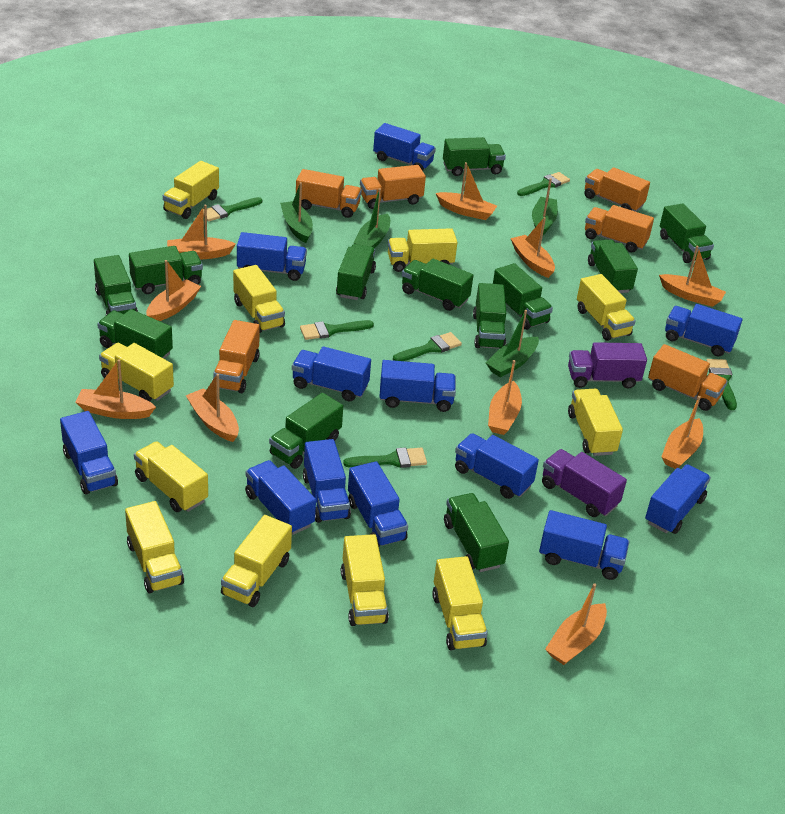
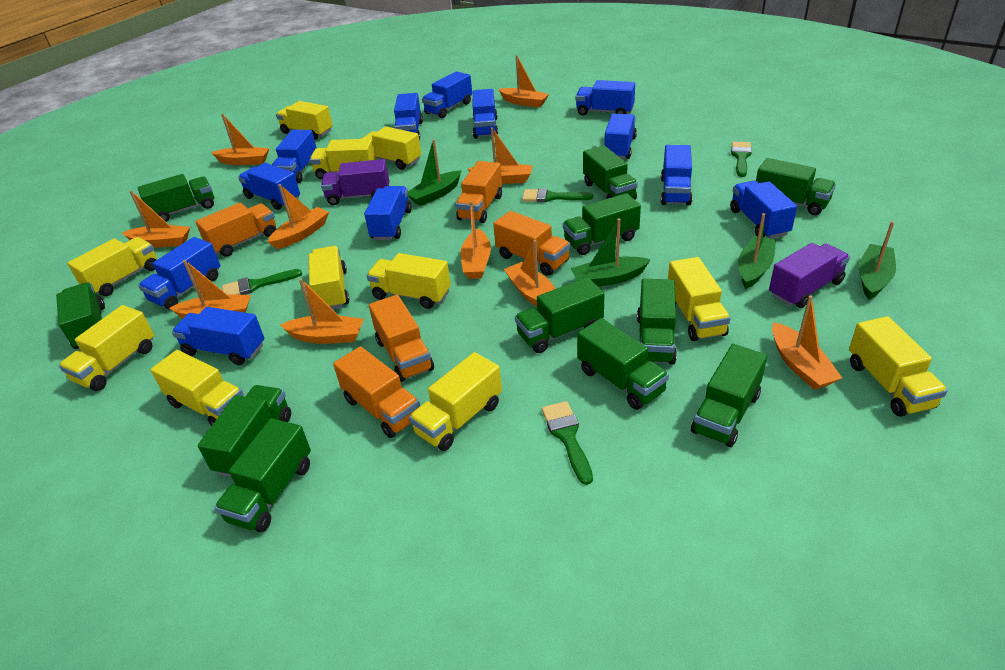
green brush: [200,197,262,222] [300,320,374,340] [343,447,427,468] [393,332,462,361] [517,172,570,196] [706,359,737,410] = 6 -> [222,269,302,295] [522,188,593,202] [542,401,593,485] [731,142,752,177] = 4
green truck: [94,255,138,315] [97,309,173,359] [129,246,203,294] [269,393,343,469] [336,244,376,300] [402,258,473,311] [443,137,506,176] [444,493,509,572] [473,283,506,349] [493,263,553,330] [588,240,638,293] [660,203,714,263] = 12 -> [56,282,105,349] [138,174,214,222] [198,385,291,477] [214,418,311,532] [515,277,604,353] [563,193,641,255] [577,318,669,410] [583,145,638,200] [637,279,677,365] [691,344,767,447] [756,158,836,215] = 11
orange truck: [212,320,260,393] [296,169,362,218] [360,165,426,209] [584,167,650,212] [585,205,654,252] [648,344,728,411] = 6 -> [195,203,276,257] [333,346,420,438] [369,295,434,382] [455,161,502,223] [493,211,570,276] = 5

